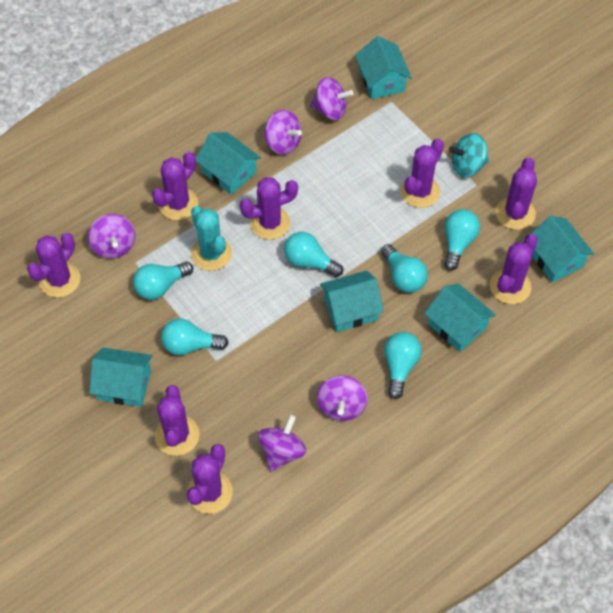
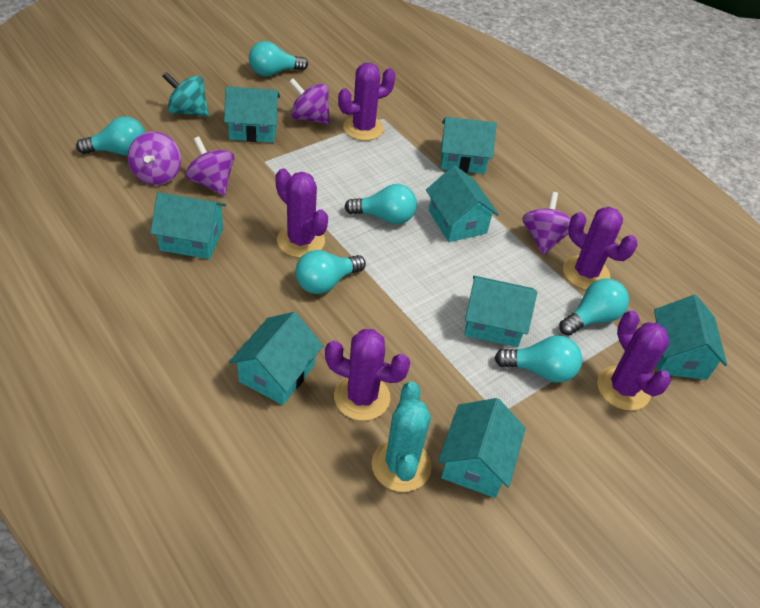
purple cactus: [27,233,80,298] [152,152,198,220] [155,385,199,456] [187,444,233,514] [240,177,298,240] [401,138,444,208] [490,234,538,304] [496,157,537,230] = 8 -> [275,168,328,258] [325,329,410,421] [338,63,396,141] [563,207,637,290] [597,310,671,411] = 5
purple spinning top: [88,214,135,259] [258,415,306,472] [265,110,302,155] [310,77,353,120] [317,375,368,421] = 5 -> [128,132,181,185] [185,137,234,196] [289,78,330,124] [522,192,571,255] = 4
turquoise house: [89,347,152,407] [196,132,261,195] [320,270,384,332] [355,36,412,99] [424,283,496,352] [531,216,594,283] = 6 -> [150,192,226,259] [224,86,280,143] [229,312,323,405] [426,165,499,242] [438,398,526,498] [441,117,497,174] [464,276,537,347] [654,295,727,380] = 8

